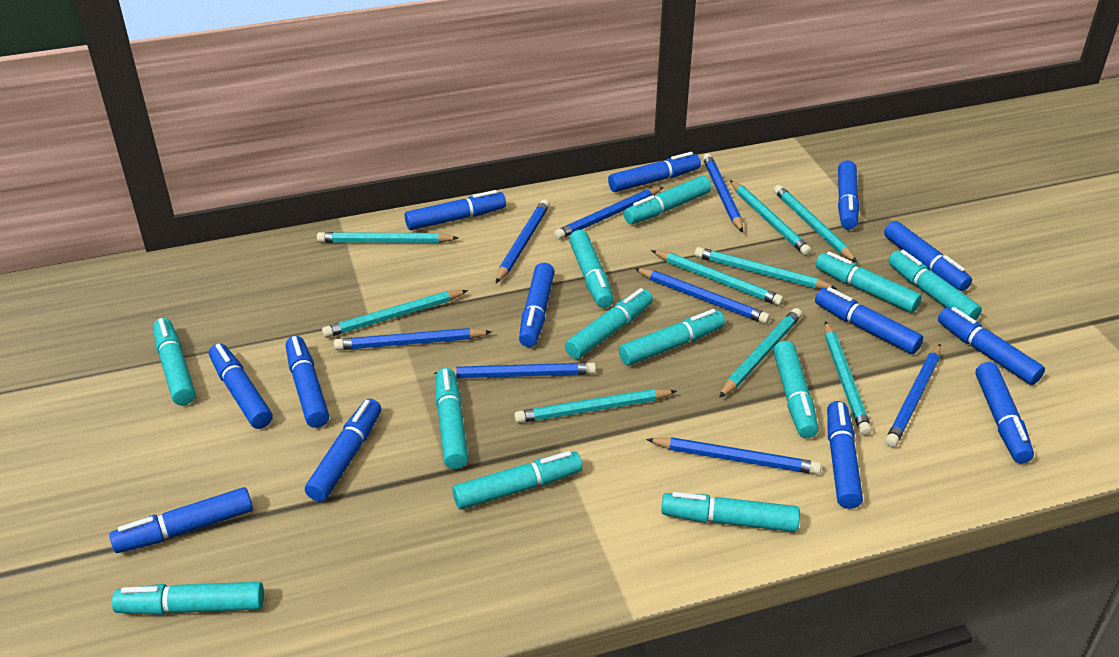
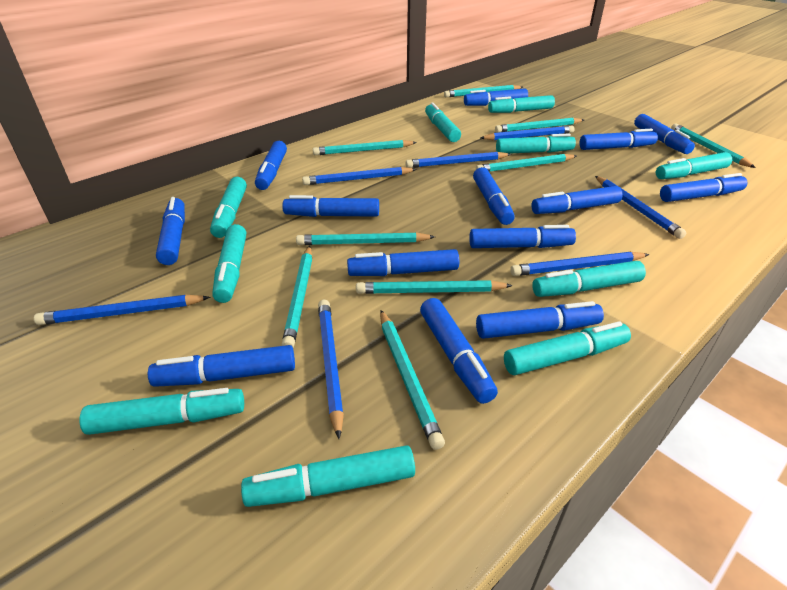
blue marker: [109,487,253,553] [209,343,273,429] [286,336,329,428] [305,399,381,502] [405,190,506,230] [519,263,555,347] [608,152,701,192] [815,287,923,354] [827,401,863,509] [838,160,859,230] [884,221,972,291] [938,307,1045,385] [976,362,1034,463] = 13 -> [148,345,295,387] [156,197,185,265] [255,141,287,190] [282,195,379,217] [347,249,459,276] [420,298,498,404] [464,88,528,106] [469,225,576,248] [473,167,515,225] [476,301,604,339] [531,186,623,214] [579,129,658,150] [634,114,695,154] [660,173,748,202] = 14
blue pencil: [334,328,492,350] [434,363,596,378] [496,199,550,283] [554,187,663,240] [634,268,770,324] [646,437,821,475] [703,153,743,233] [885,344,941,447] = 8 -> [34,295,210,325] [302,167,417,185] [318,300,344,439] [405,152,511,168] [481,126,574,140] [510,252,649,276] [595,176,687,239] = 7
turquoise marker: [112,582,264,615] [153,318,195,405] [436,368,468,469] [452,451,582,510] [565,288,653,359] [569,230,614,308] [619,309,725,366] [624,176,711,224] [661,492,800,532] [773,341,818,438] [815,252,922,313] [888,250,982,320] = 12 -> [79,388,244,435] [210,177,247,238] [212,224,246,303] [241,445,415,507] [425,102,461,142] [488,95,555,113] [496,134,576,154] [504,321,631,375] [532,261,646,297] [656,152,732,179] = 10

